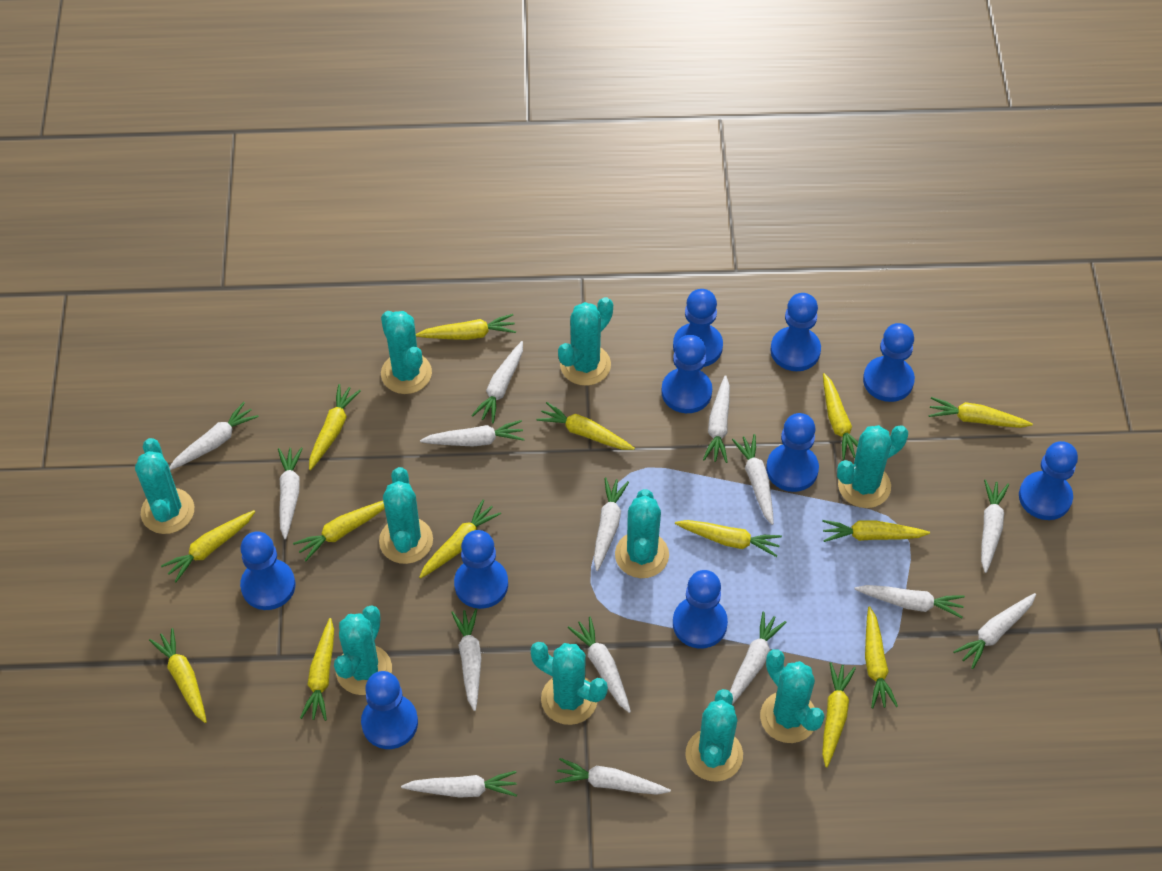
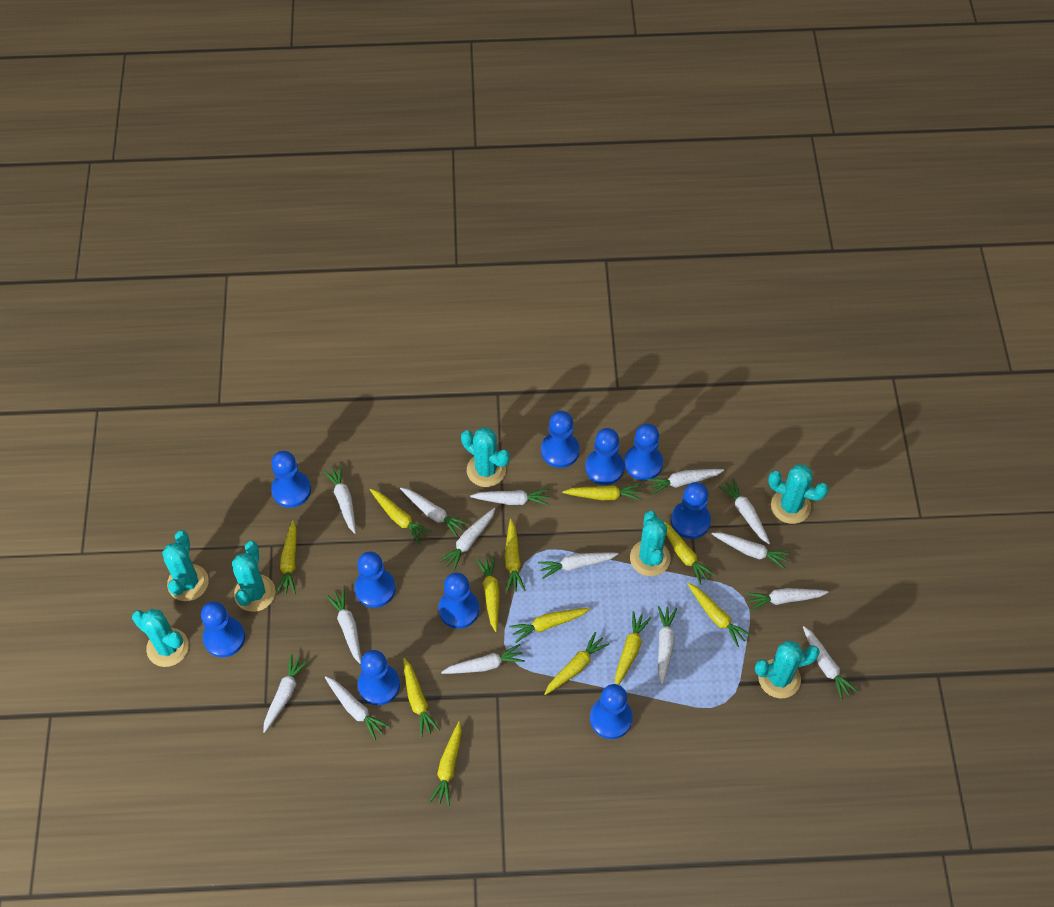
turquoise cactus: [135,438,194,534] [334,605,392,695] [379,467,433,564] [381,311,432,394] [530,642,608,725] [558,297,613,386] [615,489,669,578] [685,689,743,782] [760,649,825,743] [837,425,908,508] = 10 -> [132,609,189,667] [162,530,209,601] [232,541,276,612] [461,427,510,487] [630,511,671,576] [755,641,820,698] [768,465,829,524] = 7
yellow carrot: [149,628,207,723] [161,510,255,582] [293,501,385,561] [300,618,334,721] [309,384,361,470] [416,314,516,340] [419,500,501,579] [536,402,635,450] [675,520,782,557] [822,520,930,542] [822,662,856,767] [823,373,858,460] [865,606,898,708] [929,397,1033,428] = 14 -> [276,520,296,594] [370,489,432,544] [403,658,440,737] [429,721,462,806] [477,556,500,632] [505,519,526,593] [509,608,590,643] [544,632,610,695] [562,484,642,500] [615,611,651,685] [664,521,715,585] [688,583,751,647] = 12

